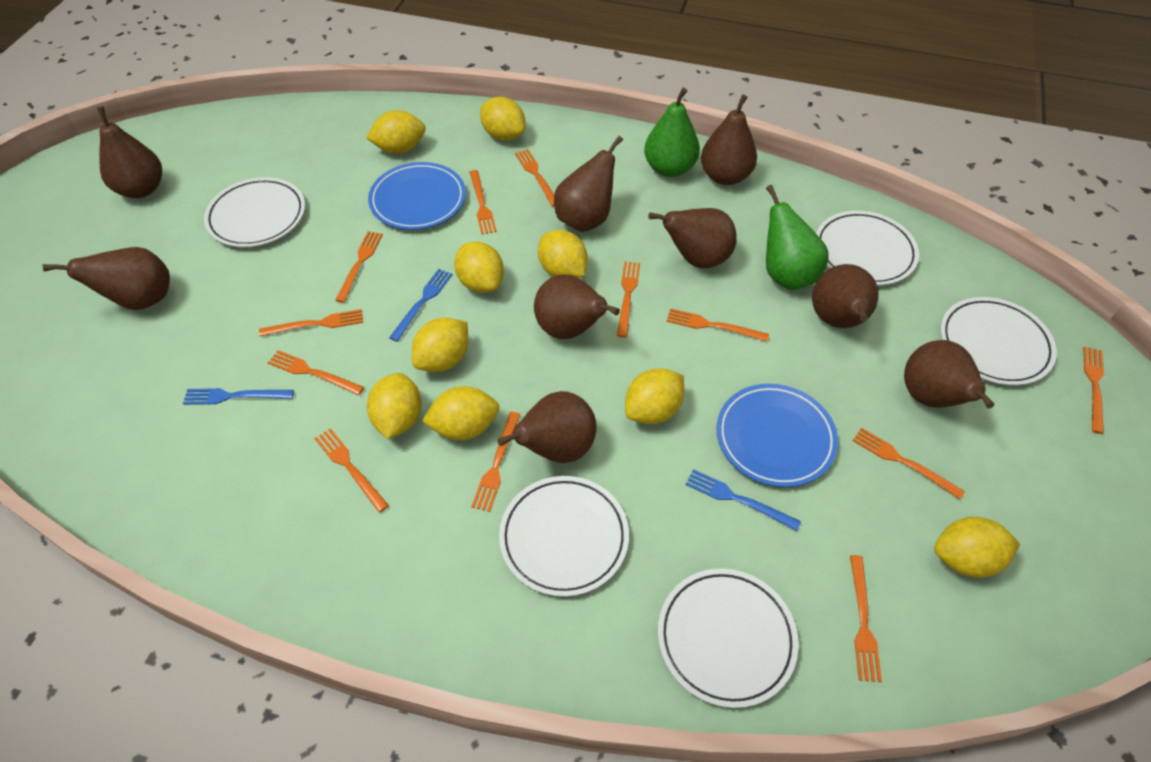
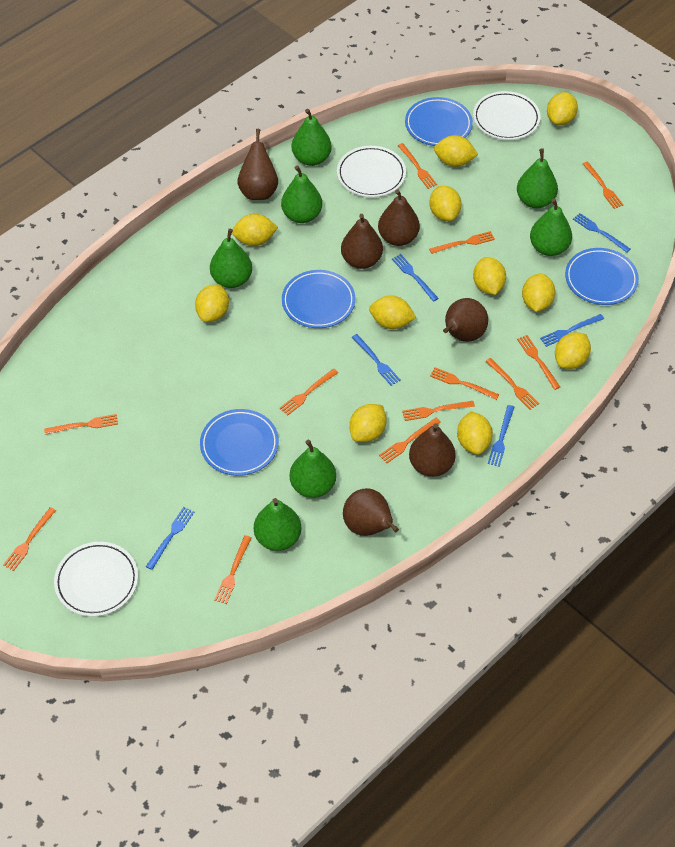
blue fork: [183,388,294,405] [389,269,453,342] [685,469,801,531] = 3 -> [146,507,194,570] [352,334,401,386] [392,254,439,302] [488,405,514,467] [540,314,604,347] [573,213,631,253] = 6
blue plate: [368,162,466,230] [717,384,838,487] = 2 -> [200,409,279,476] [282,270,355,328] [405,97,473,146] [565,248,639,305] = 4
brown pear: [42,247,170,310] [97,106,162,198] [497,391,597,463] [534,275,620,339] [554,136,623,232] [648,208,737,268] [701,94,757,185] [812,264,879,328] [904,340,995,409] = 9 -> [237,129,278,200] [341,214,383,269] [343,488,399,536] [378,189,420,246] [409,423,456,477] [443,298,488,342] = 6
green pear: [644,87,700,177] [766,185,829,290] = 2 -> [210,229,252,288] [254,498,302,551] [281,165,322,223] [290,440,336,498] [292,109,332,166] [517,148,558,208] [530,198,572,256] = 7
white plate: [204,177,305,247] [499,476,629,597] [658,568,799,708] [816,211,919,286] [940,297,1057,385] = 5 -> [54,542,138,617] [337,146,406,197] [473,91,541,140] = 3
yellow lemon: [366,110,426,154] [367,373,422,439] [412,318,468,372] [422,386,499,440] [454,241,504,293] [480,97,526,141] [538,230,588,278] [625,368,684,424] [934,517,1020,578] = 9 -> [195,285,229,322] [232,214,278,246] [349,404,386,442] [369,296,416,329] [429,186,461,221] [434,135,478,167] [457,411,493,455] [473,257,506,295] [522,274,555,312] [547,92,578,125] [555,332,591,369] = 11

